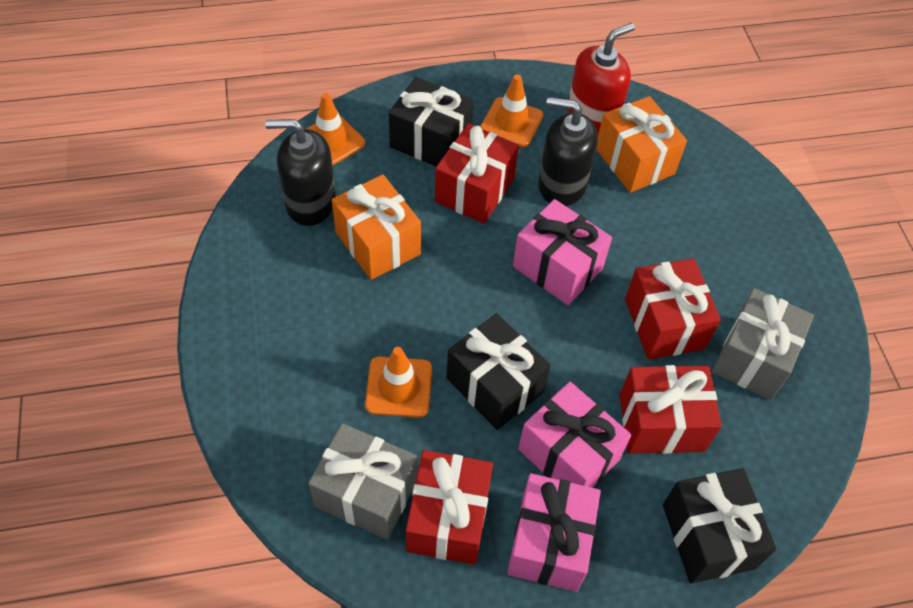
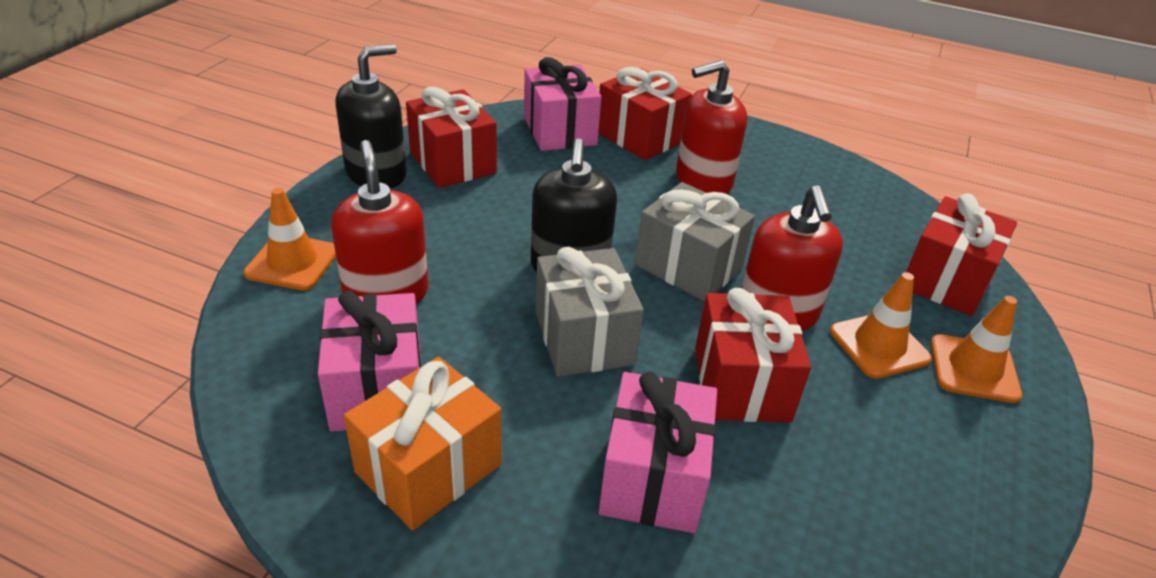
black gift: [389,77,474,166] [446,313,550,430] [663,468,776,584] = 3 -> none = 0
orange gift: [332,175,421,280] [596,96,687,193] = 2 -> [344,357,501,530] = 1
red soap dispenser: [568,23,635,134] = 1 -> [331,140,429,304] [676,60,747,194] [742,185,843,331] = 3

